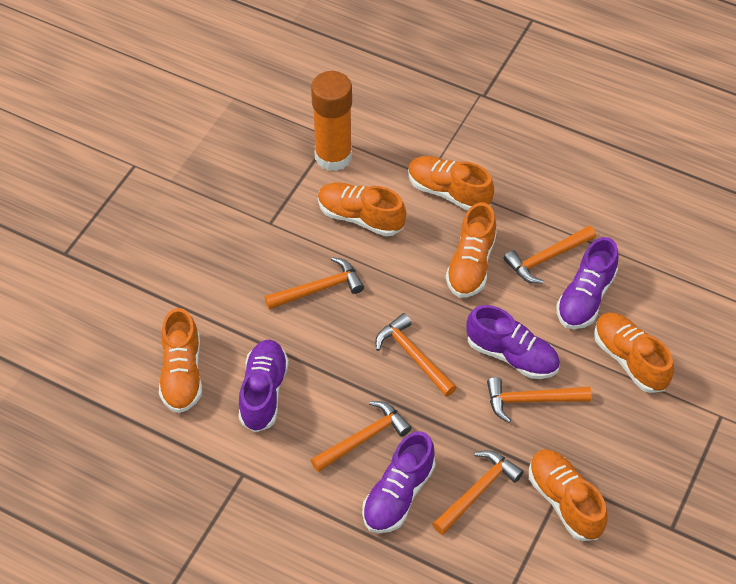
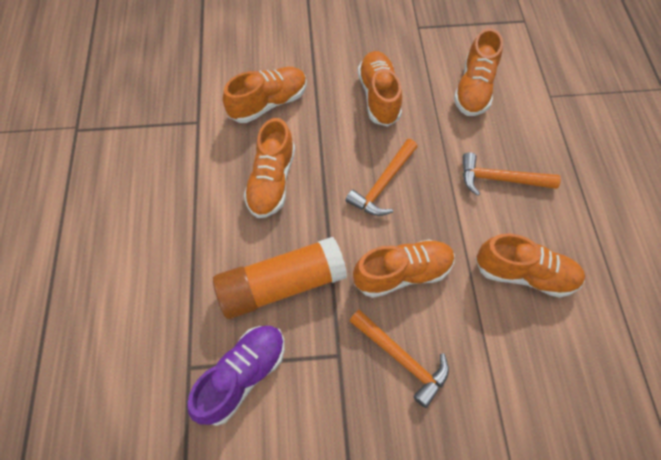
orange hammer: [264,257,364,310] [311,401,412,472] [376,313,457,397] [432,450,524,535] [487,377,592,423] [504,225,596,284] = 6 -> [345,139,418,216] [350,310,449,408] [462,152,561,196] = 3
purple shoe: [238,339,289,432] [362,431,436,533] [466,305,560,379] [556,237,619,329] = 4 -> [187,326,285,426] = 1

